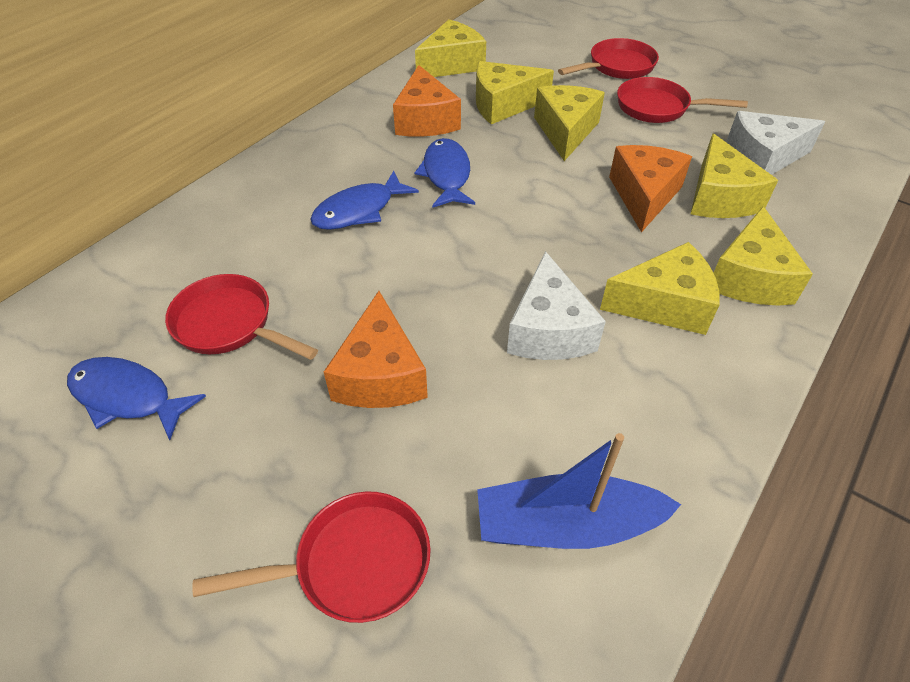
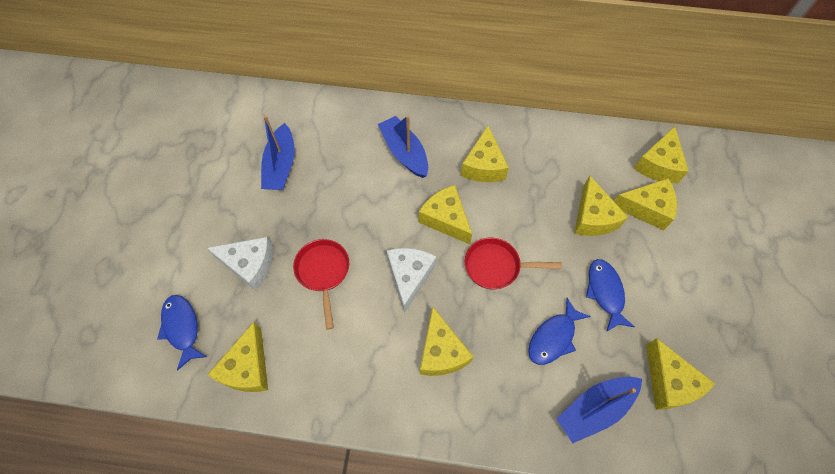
blue boat: [477,433,682,549] = 1 -> [261,116,295,190] [378,115,428,178] [557,377,642,443] = 3
orange cheese: [324,291,428,408] [393,65,461,137] [609,145,692,233] = 3 -> none = 0
red pan: [165,274,318,360] [192,492,431,623] [558,38,659,79] [617,77,748,123] = 4 -> [293,239,349,330] [465,237,562,290] = 2
yellow cheese: [415,19,486,77] [476,61,554,124] [534,85,605,161] [600,242,720,335] [691,134,778,218] [714,206,813,305] = 6 -> [207,322,268,392] [419,185,472,244] [420,307,474,376] [461,126,509,182] [574,175,628,236] [614,178,677,230] [634,126,689,183] [646,338,715,410] = 8

